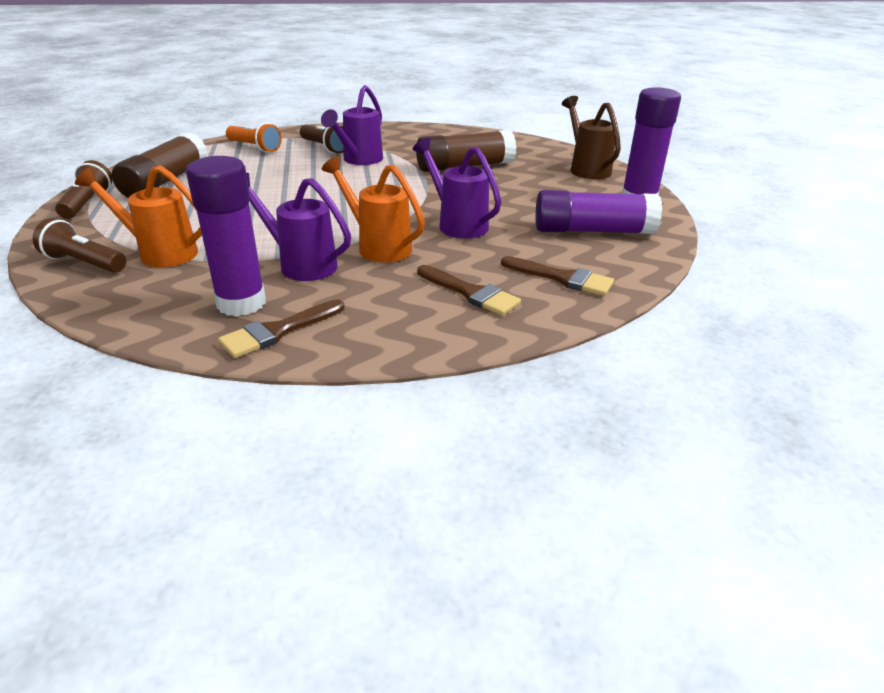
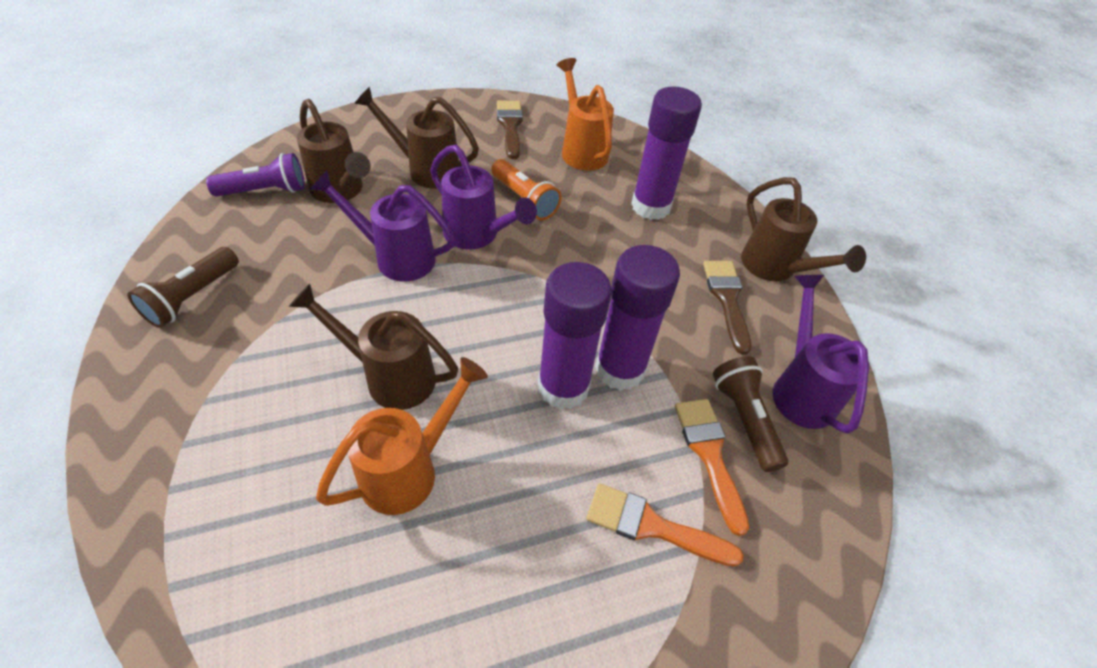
brown brush: [218,299,345,358] [417,265,521,316] [501,256,614,296] = 3 -> [497,101,523,159] [703,261,751,355] = 2
brown flashlight: [33,218,126,273] [55,160,113,219] [300,124,344,154] = 3 -> [127,247,239,328] [713,356,788,472] = 2
brown glue stick: [112,132,208,198] [416,130,516,172] = 2 -> none = 0
brown watering can: [562,96,621,179] = 1 -> [289,283,458,410] [297,99,371,203] [354,87,479,189] [741,177,866,282] = 4
orange brush: none = 0 -> [586,483,744,567] [675,399,749,536] = 2
purple flashlight: none = 0 -> [206,153,305,196] = 1

